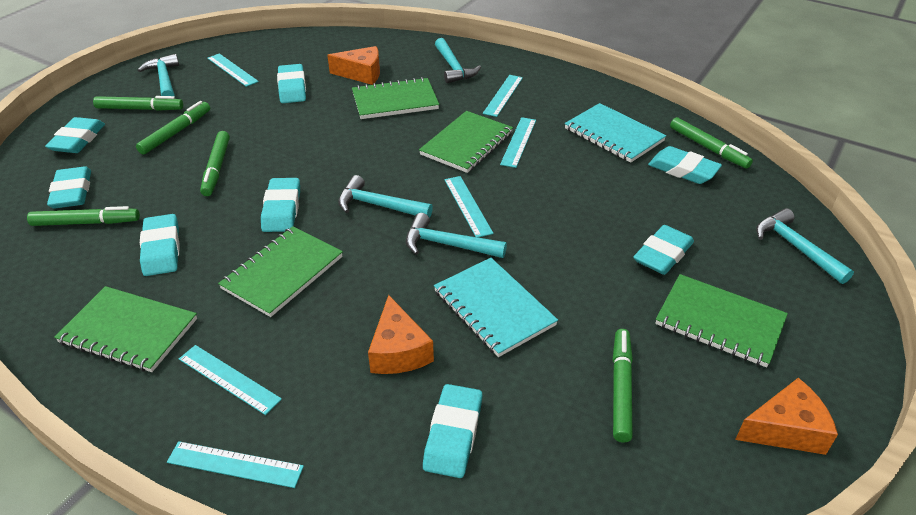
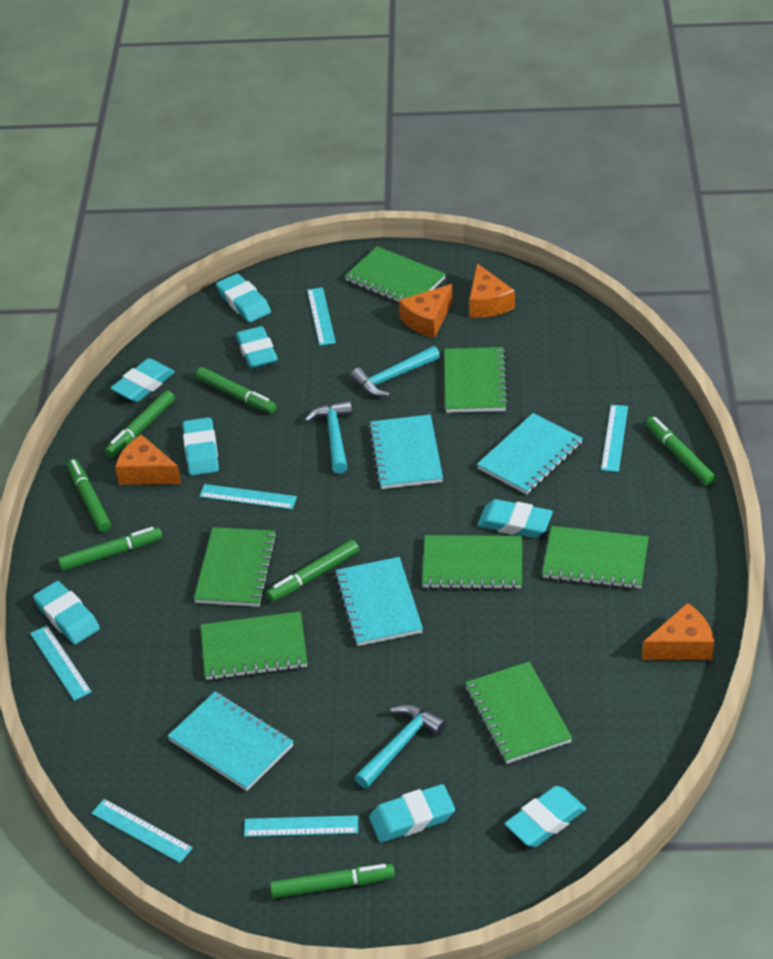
green marker: [27,206,140,226] [93,96,183,111] [136,101,210,155] [200,131,230,196] [613,329,633,442] [670,117,753,169] = 6 -> [58,527,162,571] [67,459,111,532] [105,390,175,457] [196,367,277,414] [266,540,359,602] [270,864,395,898] [646,417,716,485] = 7
green notebook: [54,286,197,372] [218,226,343,317] [352,77,439,119] [419,111,513,173] [655,274,788,368] = 5 -> [194,527,277,607] [201,612,307,680] [345,246,446,302] [422,535,522,590] [444,347,509,413] [465,661,572,764] [542,526,649,589] = 7
orange cheese: [327,46,380,85] [368,295,434,374] [735,378,838,455] = 3 -> [115,434,181,485] [399,284,453,338] [469,263,515,318] [642,603,714,660] = 4
turquoise hammer: [138,54,179,96] [338,175,433,218] [406,213,507,258] [435,38,481,83] [756,208,854,284] = 5 -> [305,401,352,474] [351,346,440,397] [355,704,446,789] = 3
turquoise notebook: [434,258,558,357] [565,103,666,163] = 2 -> [168,691,294,791] [335,557,423,646] [369,415,443,489] [477,413,583,495] = 4

